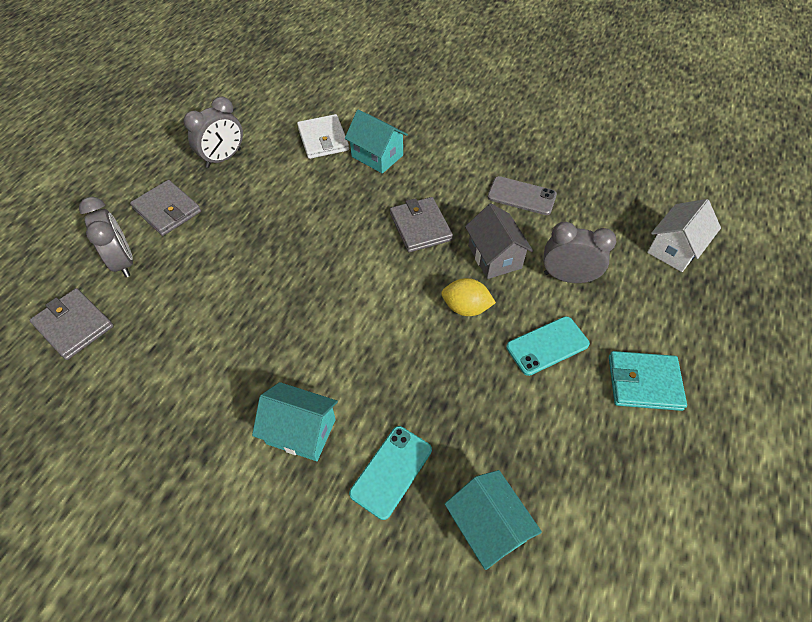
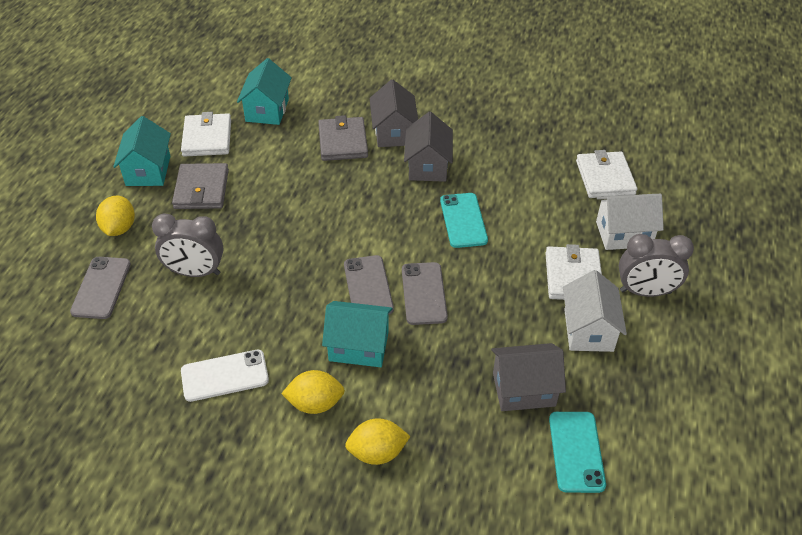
grey clock: [79,197,133,277] [183,97,243,168] [543,222,616,283] = 3 -> [152,213,223,277] [619,234,694,297] = 2
grey house: [465,203,533,279] = 1 -> [370,79,418,147] [404,112,453,182] [491,343,566,411] = 3
grey phone: [487,176,557,215] = 1 -> [70,257,131,319] [344,255,394,315] [402,262,448,325] = 3
grey wallet: [29,288,113,360] [130,180,201,236] [390,197,453,252] = 3 -> [172,163,229,209] [318,115,368,161] = 2
turquoise wallet: [609,351,687,411] = 1 -> none = 0
white house: [647,199,721,272] = 1 -> [563,270,627,352] [596,194,664,250] = 2
white phone: none = 0 -> [181,350,269,402] = 1
white wallet: [297,114,349,159] = 1 -> [181,112,231,157] [545,244,602,300] [576,150,637,198] = 3
yellow lemon: [441,278,496,316] = 1 -> [96,196,135,236] [281,370,345,414] [345,418,410,465] = 3

